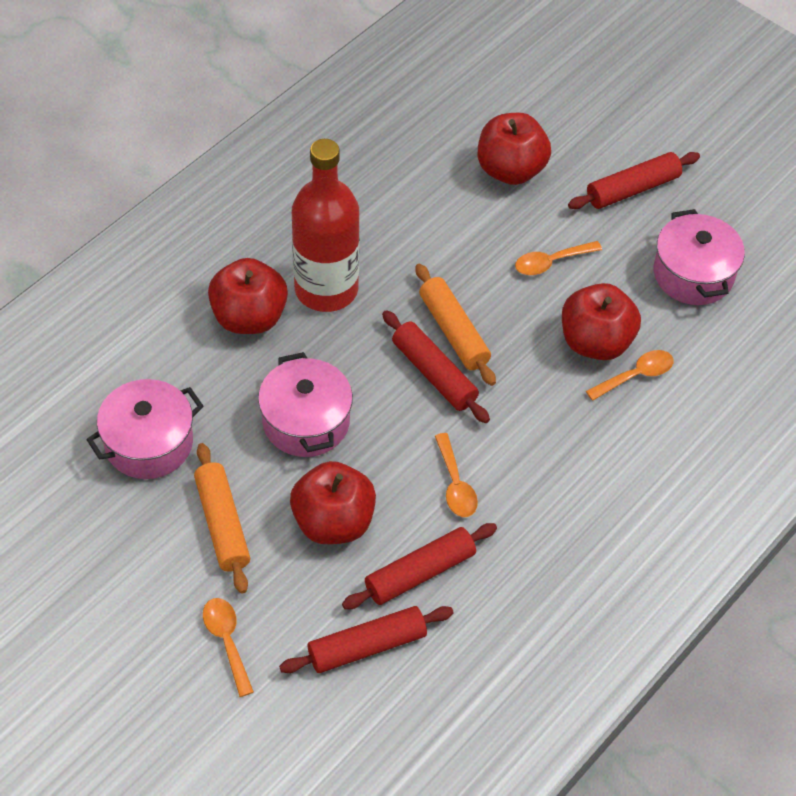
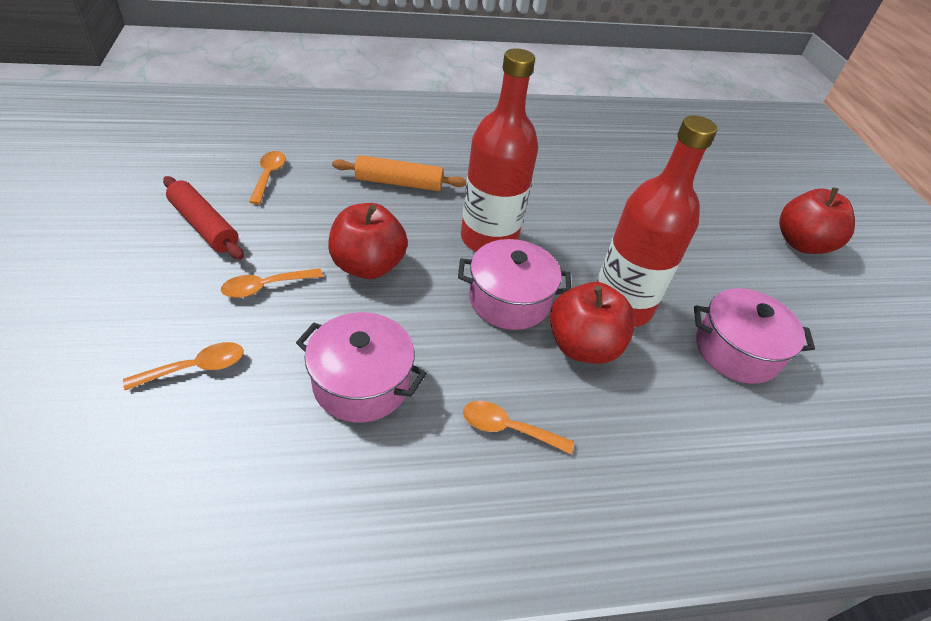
orange rolling pin: [194,443,250,594] [415,264,496,386] = 2 -> [332,155,466,191] = 1
red apple: [208,258,288,334] [290,461,376,544] [478,113,551,185] [562,283,641,360] = 4 -> [328,203,408,279] [550,282,636,364] [779,188,855,254] = 3
red bottle: [292,139,360,312] = 1 -> [461,48,538,252] [597,116,718,327] = 2
red rolling pin: [279,606,454,673] [342,523,497,609] [382,310,490,423] [568,152,700,209] = 4 -> [163,176,244,260] = 1

